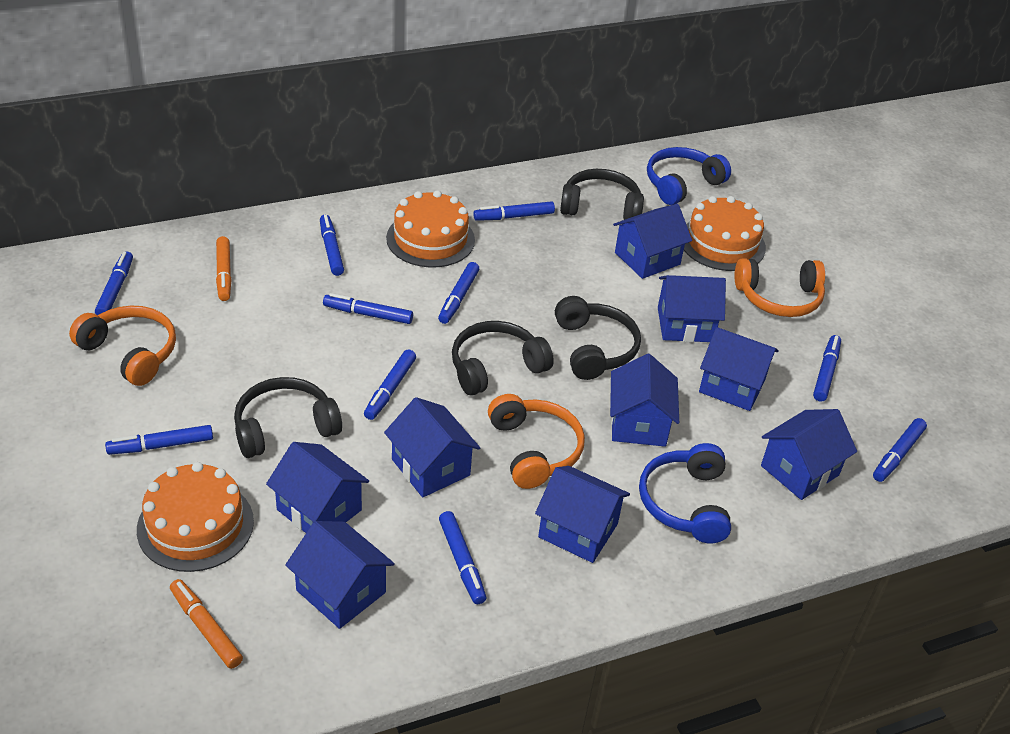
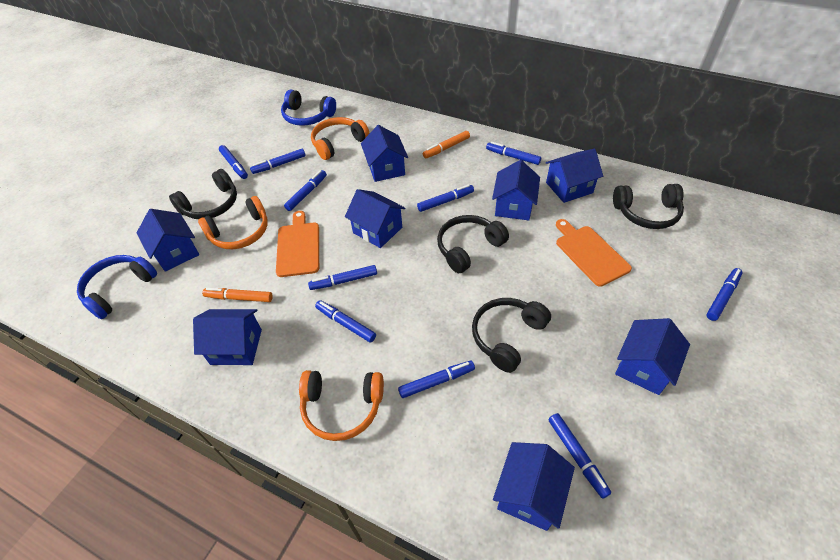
blue house: [266,442,369,533] [285,521,395,629] [384,397,480,497] [535,466,630,563] [610,354,679,447] [613,204,692,279] [658,275,726,342] [699,327,779,411] [761,409,857,500] = 9 -> [137,209,199,272] [193,309,262,365] [345,189,405,248] [361,125,408,182] [492,160,540,220] [493,442,575,531] [546,149,603,203] [615,318,690,395] = 8
orange cake: [137,462,254,572] [386,190,475,267] [684,196,766,271] = 3 -> none = 0
orange cutting board: none = 0 -> [276,211,319,277] [556,219,632,287] = 2

